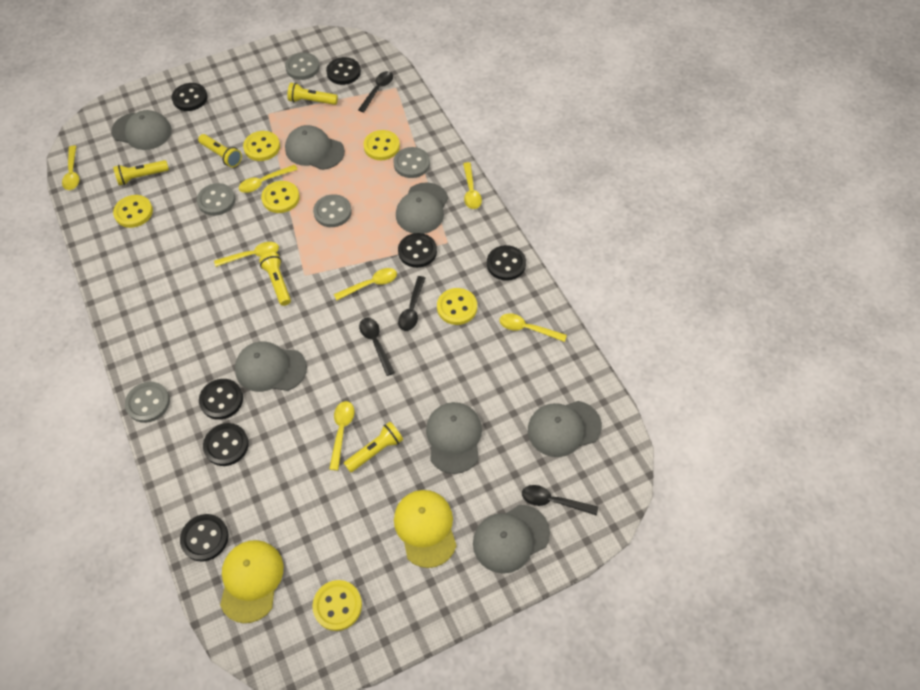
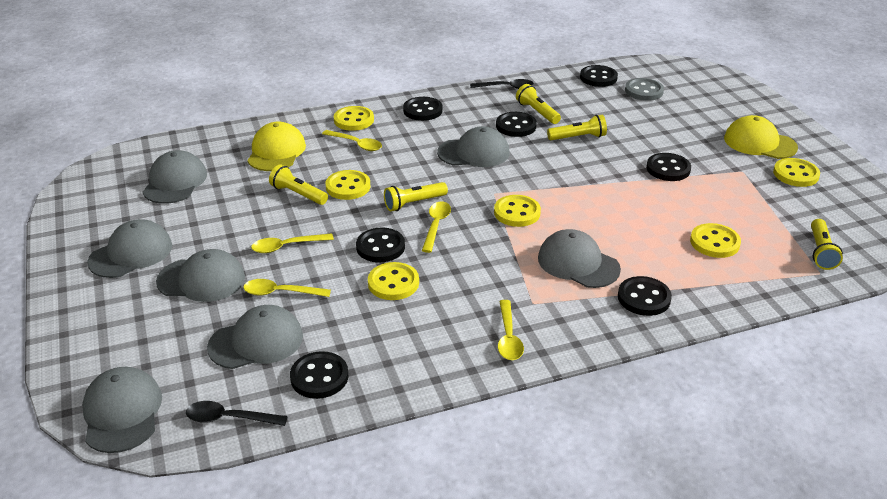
black spoon: [358,71,393,112] [359,317,395,376] [398,276,425,331] [522,485,598,516] = 4 -> [186,401,288,426] [470,79,534,89] = 2
grey button: [125,382,170,423] [197,183,235,216] [285,53,320,80] [313,194,352,227] [393,147,430,178] = 5 -> [625,78,664,101] = 1
yellow spoon: [62,146,80,190] [214,242,279,267] [239,165,298,193] [329,401,355,471] [334,268,397,300] [463,162,482,209] [499,313,567,342] = 7 -> [243,279,331,297] [251,233,334,253] [322,130,382,151] [422,202,451,253] [498,300,524,360] = 5

